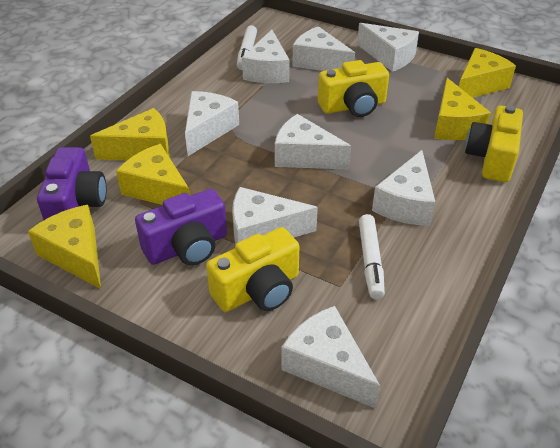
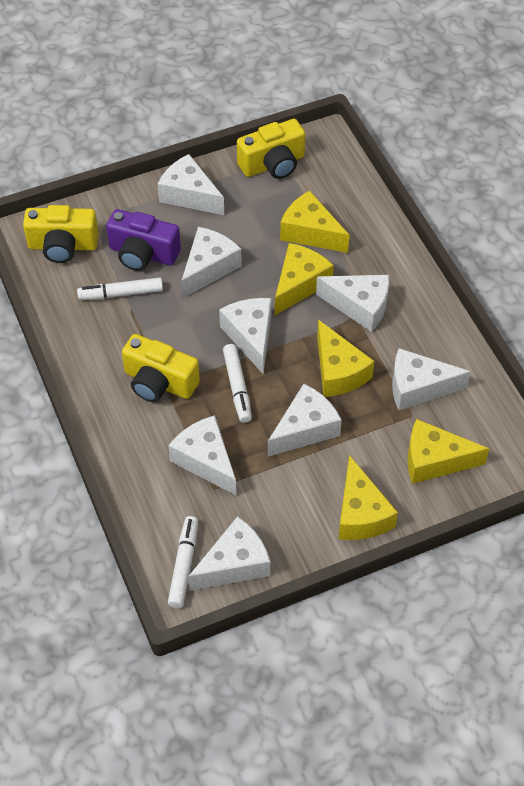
purple camera: [37,147,106,220] [135,189,227,265] = 2 -> [106,209,181,271] = 1
white marker: [237,25,257,70] [359,214,385,299] = 2 -> [77,277,163,300] [168,516,198,608] [223,344,252,423] = 3

